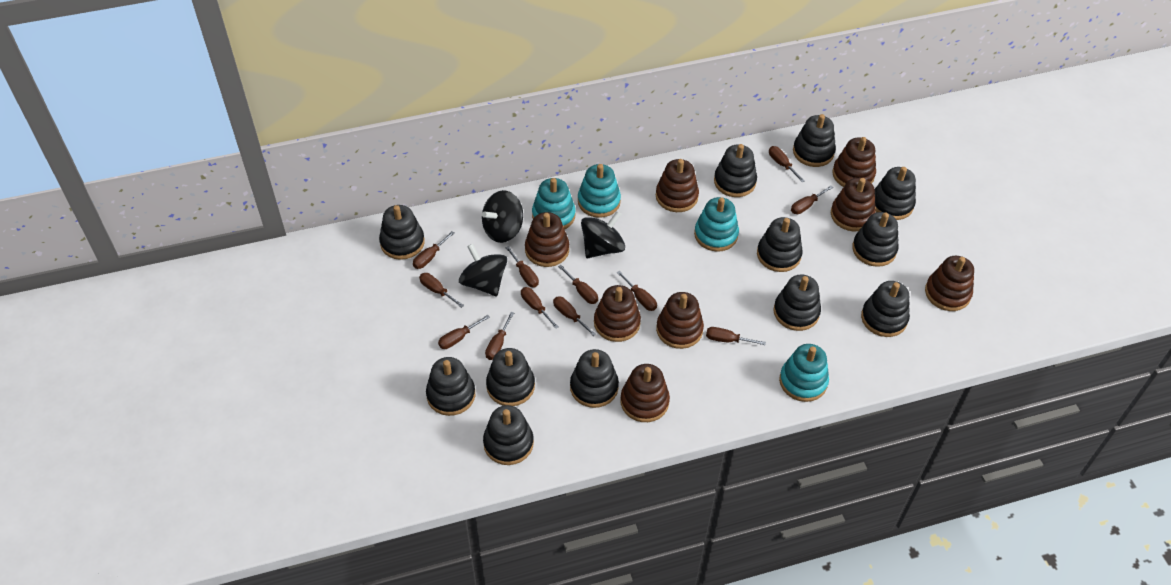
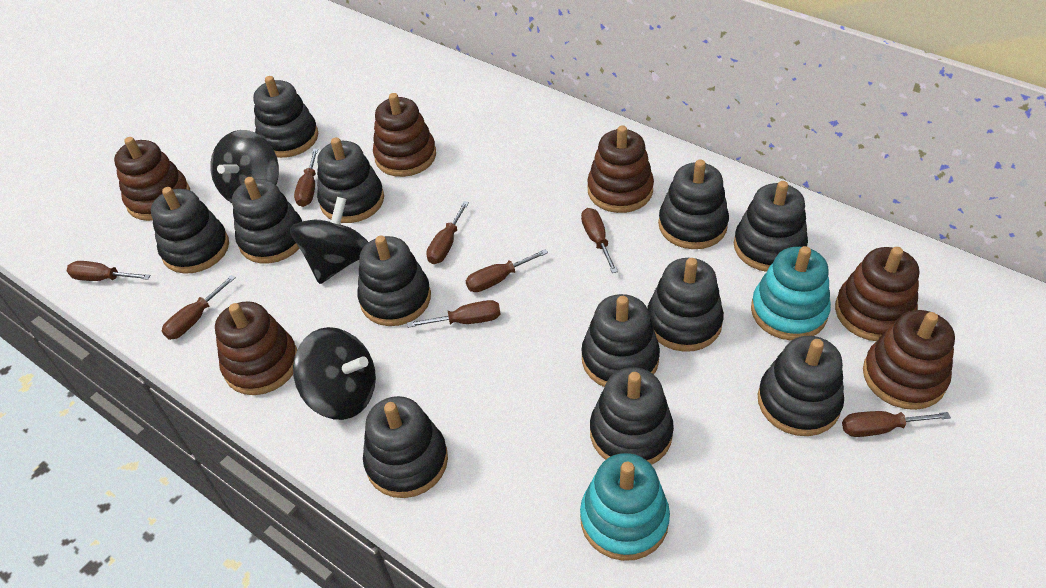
brown screwdriver: [413,231,454,269] [419,273,464,308] [438,315,490,349] [485,312,514,360] [505,246,539,288] [521,287,559,329] [553,297,596,336] [558,265,598,304] [617,271,657,311] [706,327,766,345] [769,146,805,182] [791,185,833,214] = 12 -> [67,261,151,281] [162,275,236,340] [294,149,318,207] [407,300,501,328] [426,201,469,264] [466,249,548,292] [581,208,618,273] [842,411,951,437] = 8
brown stacking toy: [525,212,569,267] [594,285,641,342] [621,364,670,422] [656,159,699,212] [656,292,704,349] [831,178,876,231] [832,137,876,187] [925,256,974,311] = 8 -> [114,137,190,221] [215,301,297,395] [373,93,436,177] [587,125,654,213] [835,247,919,341] [863,310,955,410] = 6
turquoise stacking toy: [532,178,576,230] [578,164,621,218] [694,197,739,252] [779,344,829,402] = 4 -> [580,453,670,561] [751,246,831,341] = 2

